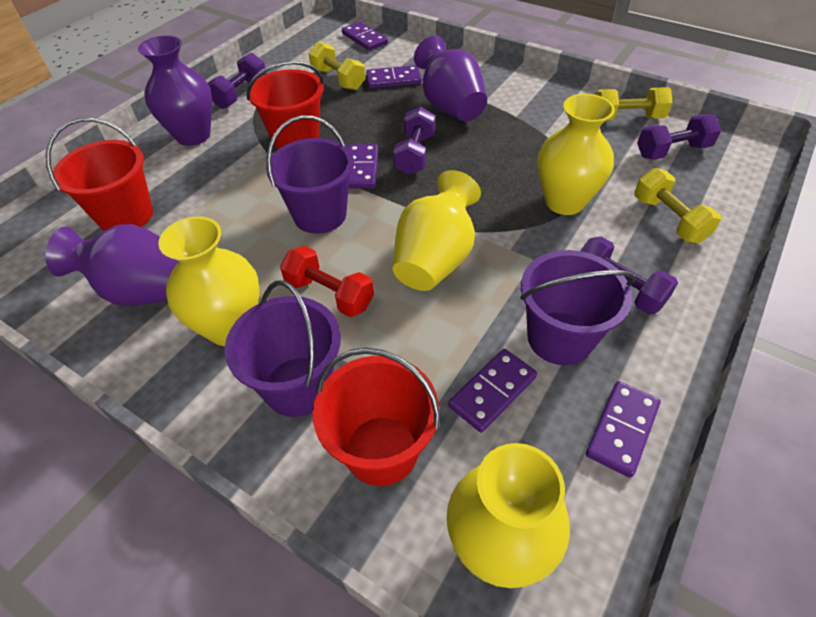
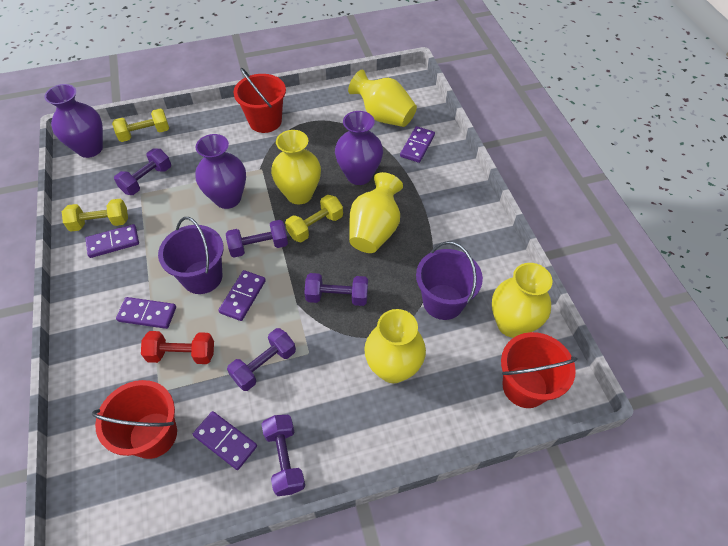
purple bucket: [225,281,341,417] [266,115,354,234] [520,250,636,365] = 3 -> [158,217,224,294] [416,241,483,320] = 2
purple dumbbell: [208,53,267,109] [393,106,435,175] [580,237,678,315] [637,114,721,160] = 4 -> [114,148,171,195] [226,220,288,257] [227,328,296,391] [262,415,305,496] [304,273,368,306] = 5
yellow vase: [158,216,260,346] [393,170,481,291] [447,443,570,588] [538,94,615,215] = 4 -> [271,130,321,205] [348,70,417,127] [349,172,403,253] [364,309,426,383] [492,263,552,338] = 5

